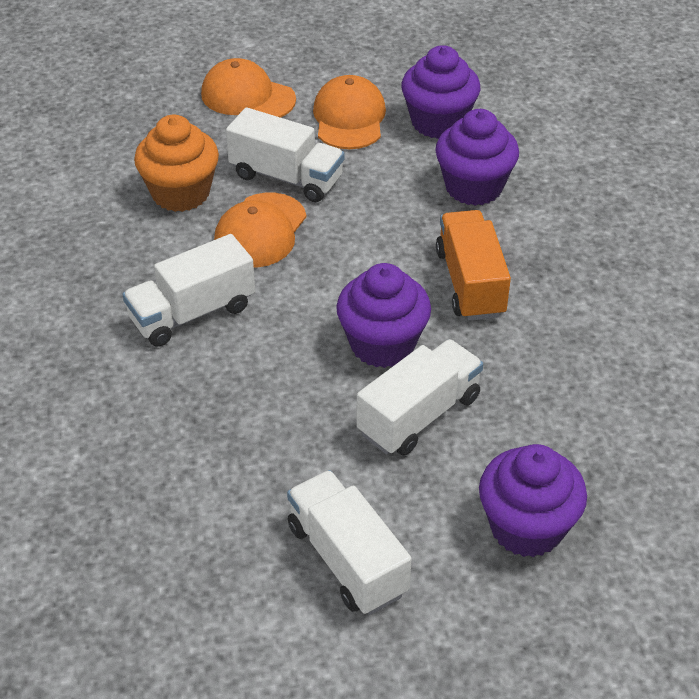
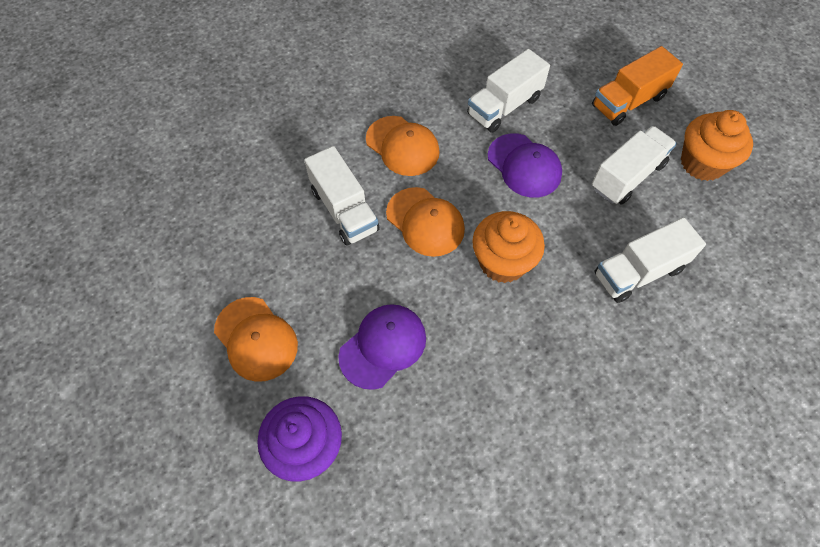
orange cupcake: [134,115,219,212] = 1 -> [472,211,545,283] [681,110,753,181] = 2
purple cap: none = 0 -> [338,304,426,390] [487,133,562,198] = 2
purple cupcake: [336,263,431,368] [401,45,480,139] [435,109,519,206] [479,444,587,557] = 4 -> [257,396,342,482] = 1

